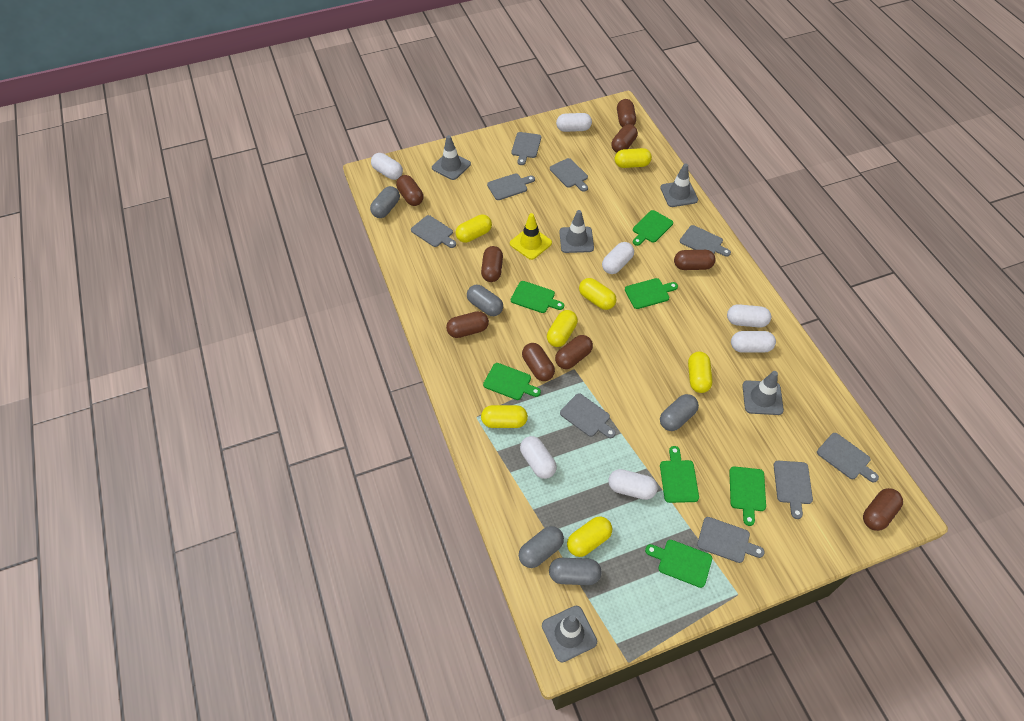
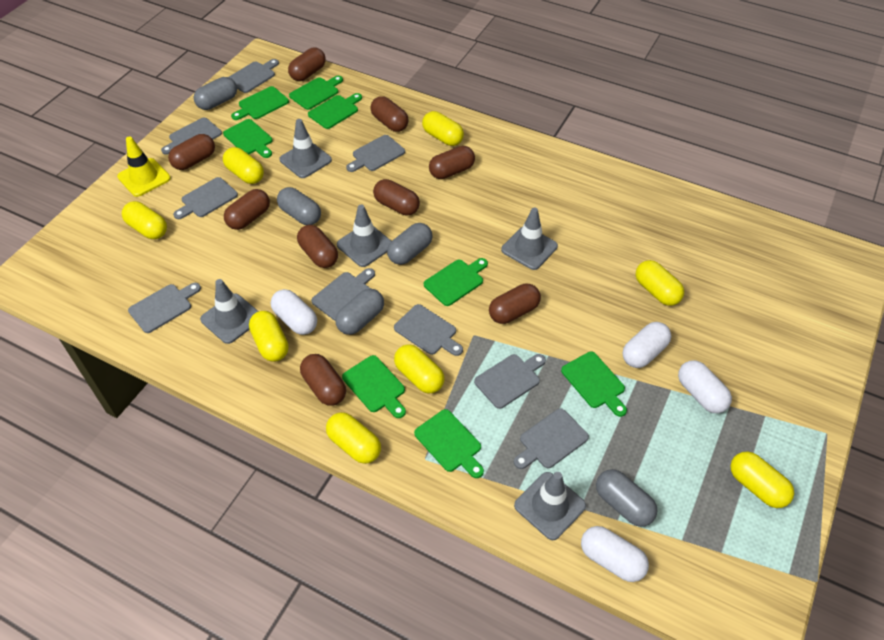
green cutting board: [483,363,541,400] [511,281,564,313] [625,278,678,309] [633,210,673,246] [645,540,712,588] [660,446,699,503] [729,467,766,526] = 7 -> [223,119,273,158] [231,86,289,120] [289,76,343,110] [308,93,362,129] [342,355,406,418] [414,409,484,478] [424,258,488,306] [561,352,627,417] = 8
white capsule: [371,153,403,180] [520,436,557,479] [556,113,592,132] [602,242,634,274] [608,469,658,500] [727,304,771,328] [731,331,776,353] = 7 -> [271,289,317,335] [581,526,649,582] [623,322,671,368] [678,360,732,413] = 4
yellow capsule: [456,215,492,243] [481,405,528,428] [547,310,578,347] [567,517,612,557] [579,278,617,310] [615,148,652,168] [688,352,713,393] = 7 -> [122,201,167,239] [223,147,264,184] [249,311,289,362] [326,412,381,464] [394,344,445,394] [422,111,464,146] [636,260,684,306] [730,452,794,508] = 8

